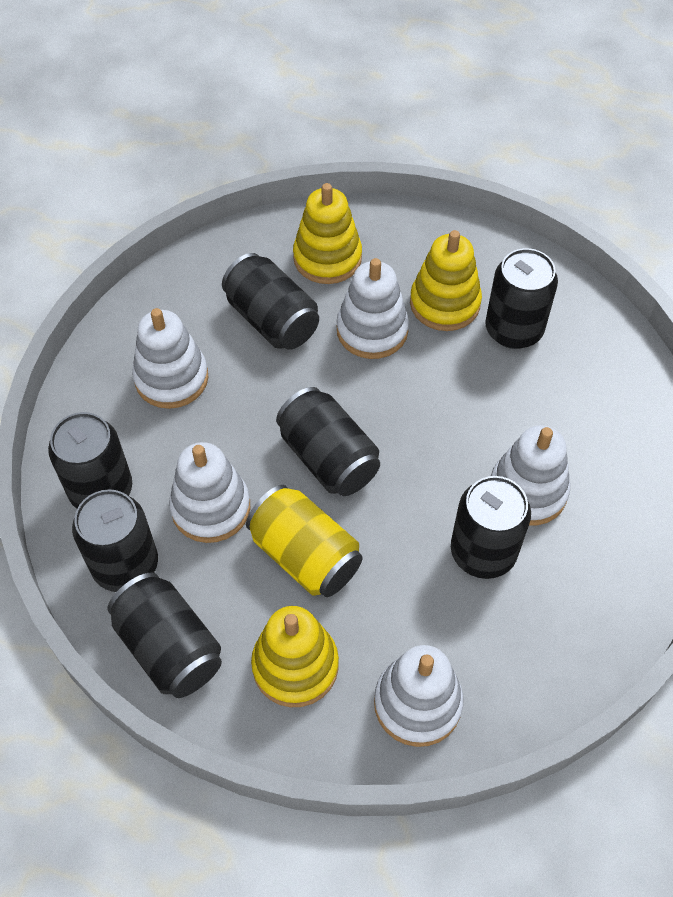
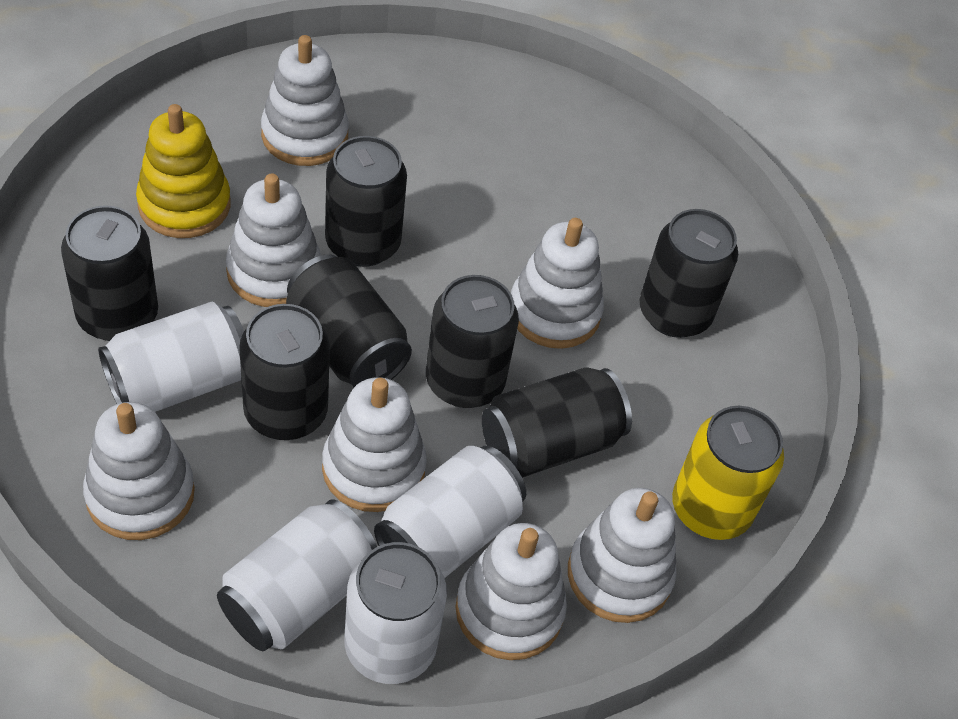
white can: none = 0 -> [98,301,244,412] [217,500,377,651] [344,542,447,684] [374,446,526,578] = 4
white stacking toy: [132,308,208,409] [169,442,250,543] [337,258,409,359] [374,645,463,747] [491,425,570,526] = 5 -> [83,402,195,540] [226,173,321,307] [261,35,349,166] [322,377,427,512] [455,523,567,660] [511,218,604,349] [568,488,677,623] = 7
yellow stacking toy: [251,606,339,707] [293,183,362,284] [410,230,482,331] = 3 -> [136,104,230,238] = 1

